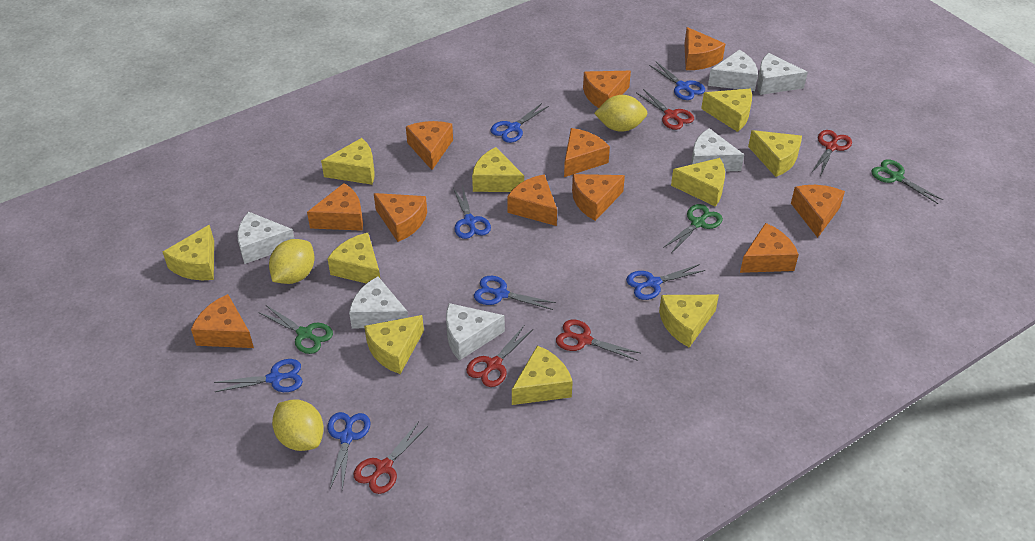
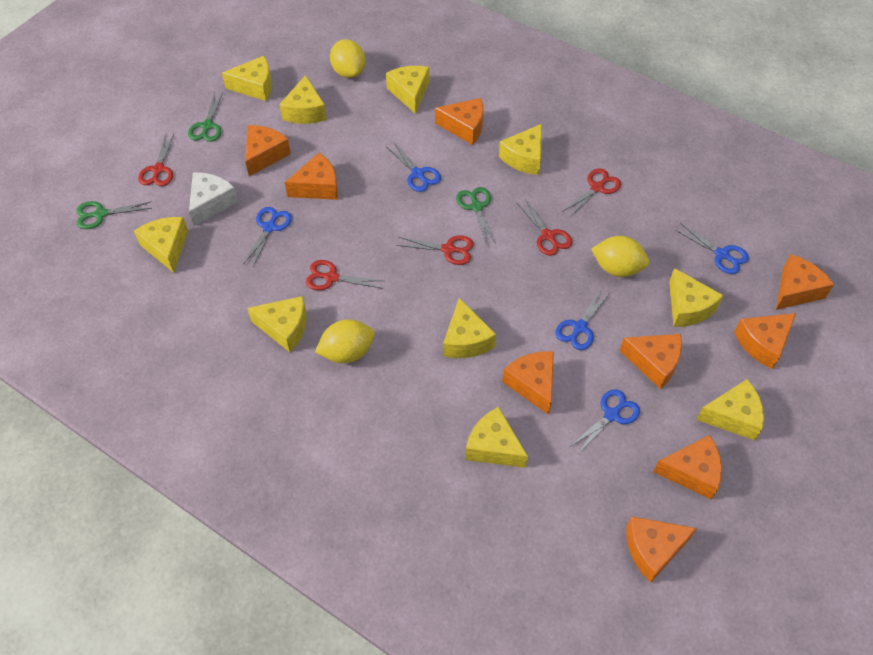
blue scissors: [214,359,303,392] [328,412,370,490] [453,185,491,239] [474,276,556,310] [491,103,549,143] [626,264,705,300] [649,61,705,100] = 7 -> [243,207,292,266] [387,143,441,192] [555,288,611,350] [569,389,640,455] [675,224,749,274] = 5
orange cheese: [191,294,254,348] [307,183,363,231] [374,193,427,242] [406,121,453,170] [507,174,557,226] [564,128,610,177] [572,174,625,221] [583,71,631,108] [684,27,725,70] [740,223,799,273] [791,185,845,238] = 11 -> [245,125,291,176] [285,153,338,200] [435,98,483,145] [502,351,554,415] [620,334,682,389] [626,516,697,582] [653,435,722,500] [734,313,796,369] [776,254,834,310] = 9
white cheese: [237,212,295,264] [349,276,408,328] [446,303,505,361] [691,128,744,172] [708,50,758,91] [757,53,808,95] = 6 -> [189,172,238,226] = 1

